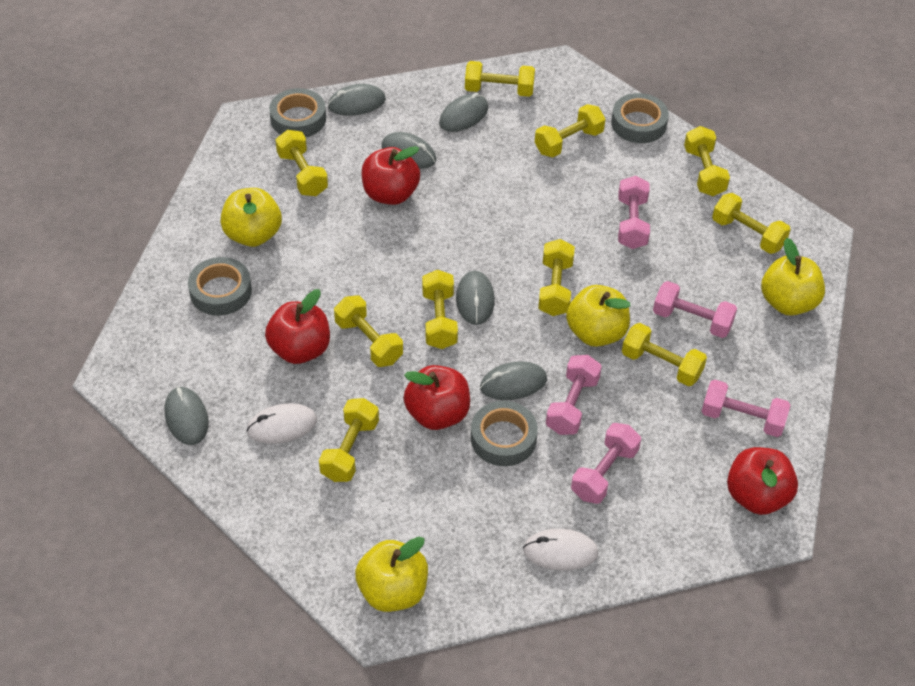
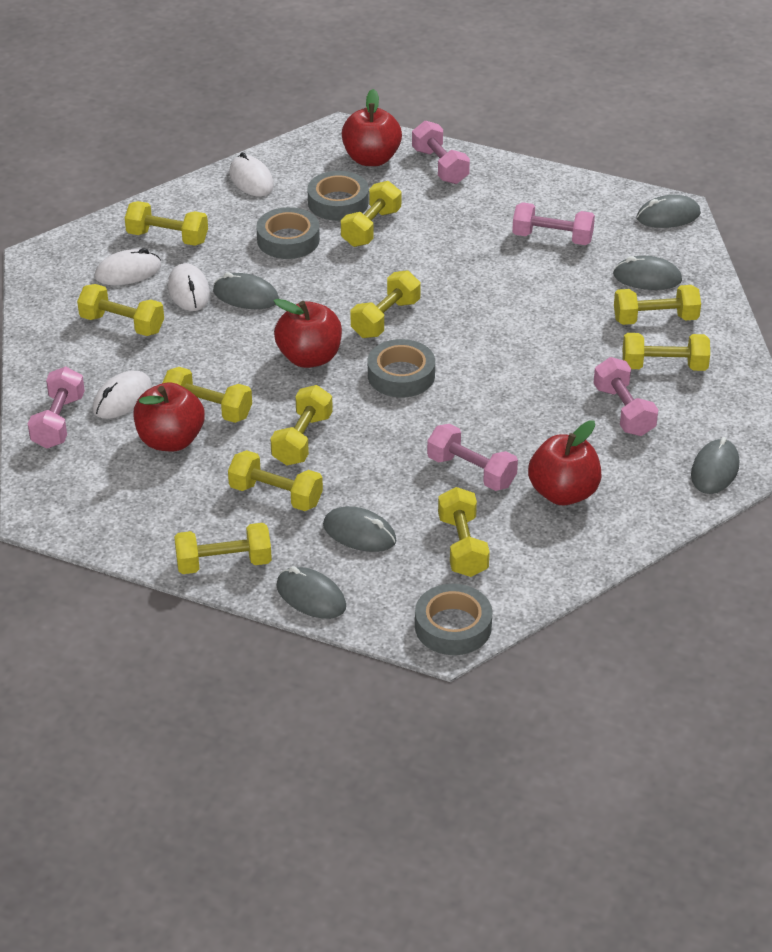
white mouse: [246,403,317,444] [523,529,598,571] = 2 -> [92,371,152,419] [95,248,161,285] [168,263,210,311] [229,152,274,197] = 4
yellow apple: [220,188,282,247] [355,537,428,612] [566,285,630,347] [761,238,825,316] = 4 -> none = 0
yellow dumbbell: [275,130,328,196] [319,398,379,482] [334,296,403,367] [422,270,458,349] [465,61,535,97] [535,104,605,158] [538,239,575,316] [622,323,707,386] [684,126,730,196] [712,193,791,254] = 10 -> [77,284,164,336] [125,201,208,246] [163,367,252,423] [174,523,272,574] [228,450,323,511] [270,385,333,465] [341,181,401,247] [351,270,421,338] [438,487,490,577] [614,285,701,325] [623,333,710,371] = 11

